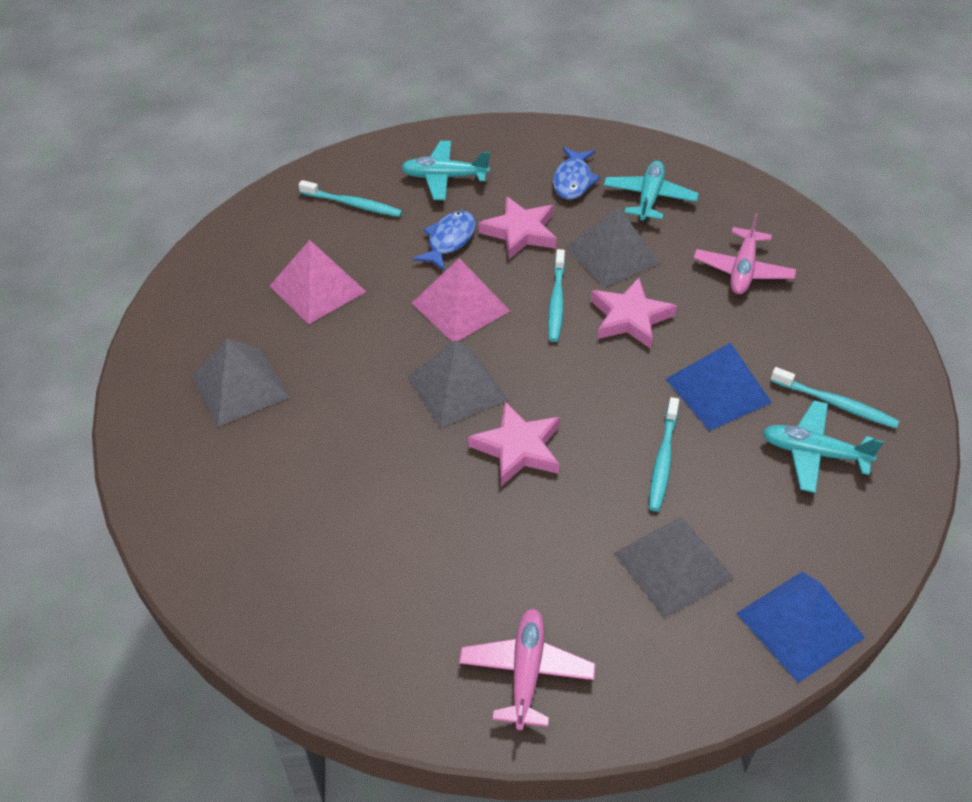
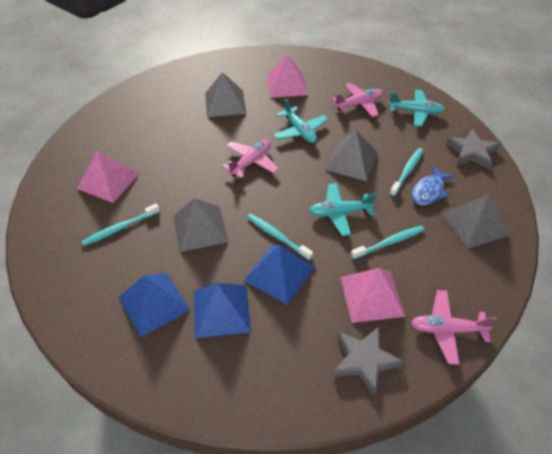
blue fish: [412,210,476,271] [553,147,600,200] = 2 -> [412,166,454,205] = 1
blue pyramid: [666,342,772,431] [737,572,865,683] = 2 -> [118,273,190,337] [194,283,251,338] [244,245,314,305] = 3
grey star: none = 0 -> [333,327,404,396] [446,129,500,169] = 2
pink plane: [459,609,596,730] [694,213,796,294] = 2 -> [222,140,279,178] [332,83,383,117] [411,290,497,365] = 3
pink pyramid: [270,240,366,324] [411,258,510,342] = 2 -> [77,150,140,203] [267,54,308,98] [340,268,405,323] = 3
pink star: [468,402,560,486] [478,196,557,259] [591,278,677,349] = 3 -> none = 0

